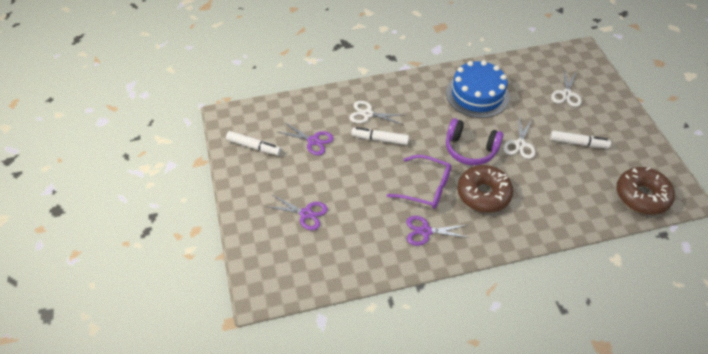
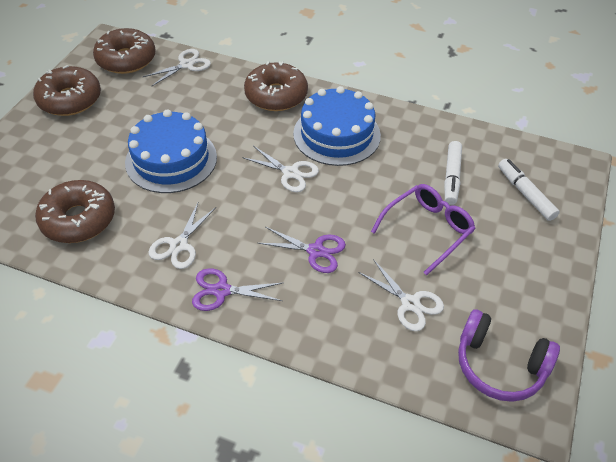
blue cake: [446,60,509,118] = 1 -> [125,109,217,193] [293,86,381,166] = 2
brown donut: [457,165,513,213] [617,167,675,215] = 2 -> [33,65,101,116] [35,180,115,243] [93,28,156,74] [244,61,308,111] = 4
purple scissors: [265,195,328,230] [278,122,334,155] [406,216,470,246] = 3 -> [192,268,284,311] [258,227,346,273] = 2
white marker: [226,131,281,156] [351,127,409,145] [550,130,611,148] = 3 -> [444,141,462,205] [498,159,560,221] = 2
white scissors: [349,101,403,125] [503,117,536,159] [551,70,582,107] = 3 -> [143,49,211,86] [149,203,216,269] [242,146,319,192] [358,259,444,331] = 4

